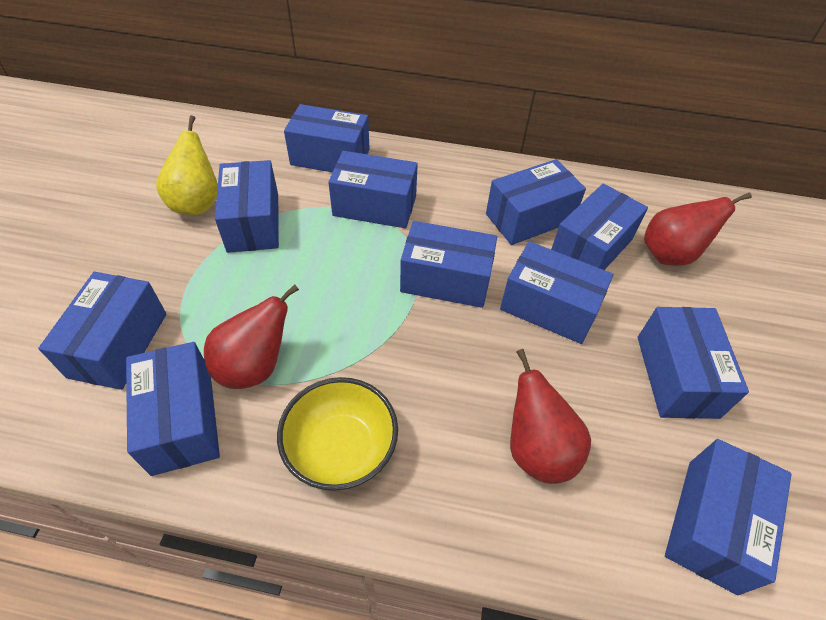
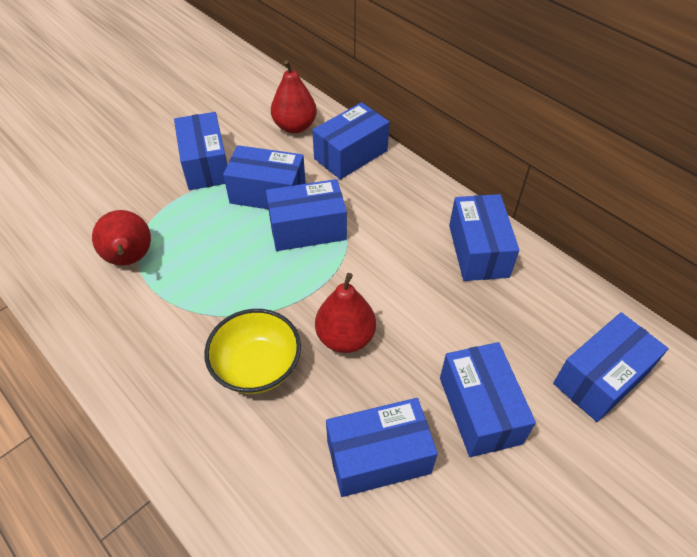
blue box: [38,272,167,390] [126,342,220,476] [215,160,279,253] [284,104,370,173] [328,151,418,228] [400,221,497,308] [486,159,586,245] [500,241,613,344] [551,183,648,270] [638,307,749,419] [665,439,792,595] = 11 -> [174,112,227,190] [223,145,306,209] [266,179,347,251] [312,102,389,180] [326,398,438,497] [440,342,536,457] [449,194,520,281] [553,312,669,422] = 8
yellow pear: [156,115,218,215] = 1 -> none = 0

